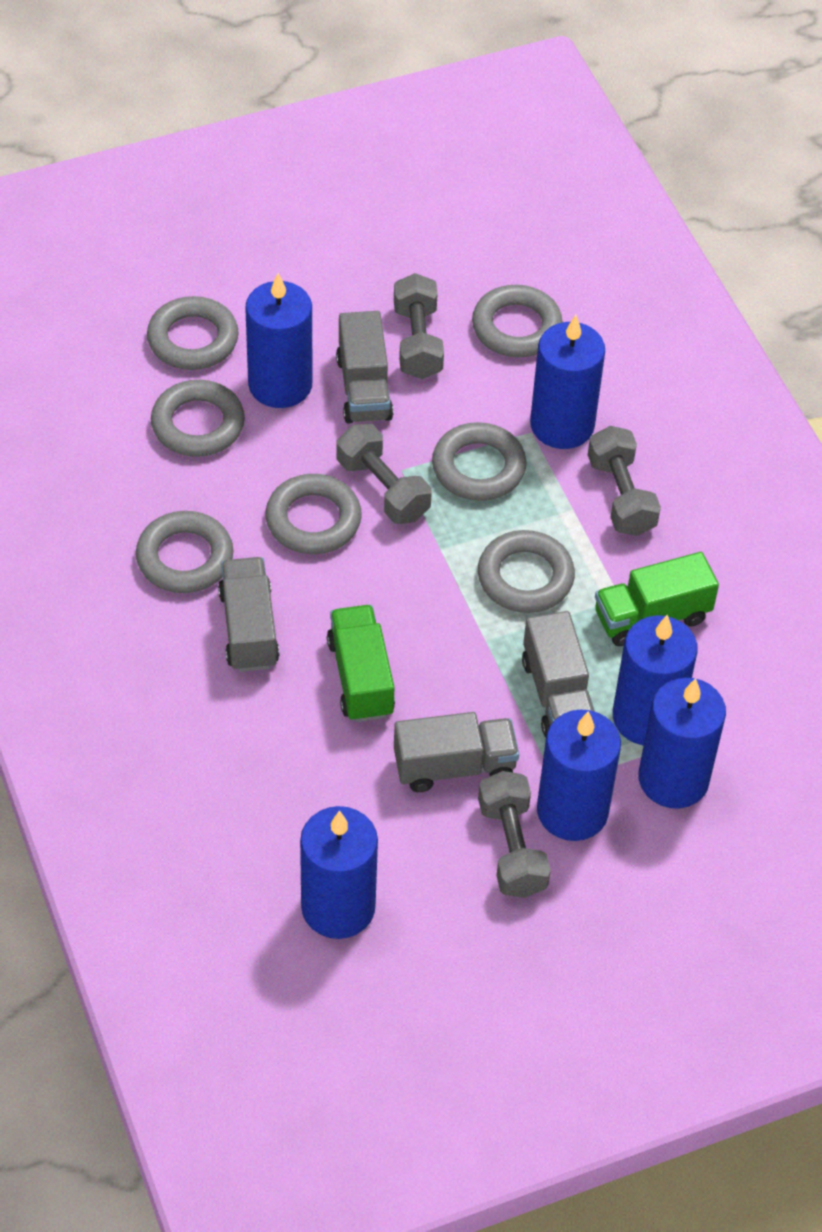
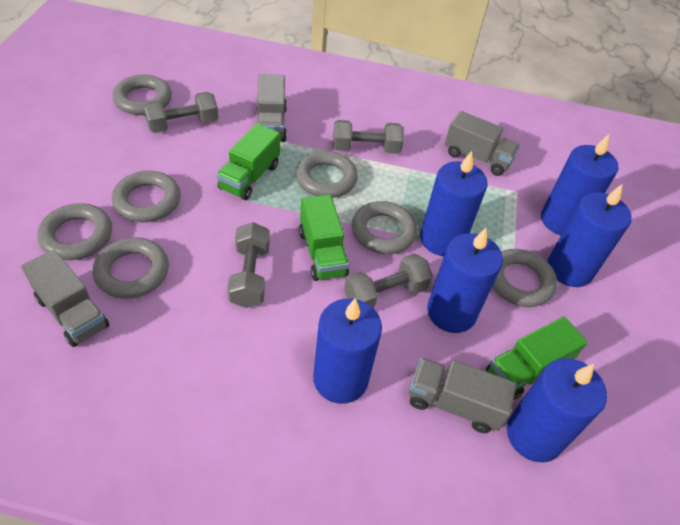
green truck: [327,605,395,722] [595,552,719,646] = 2 -> [216,123,280,200] [299,195,349,281] [486,317,588,400] = 3

